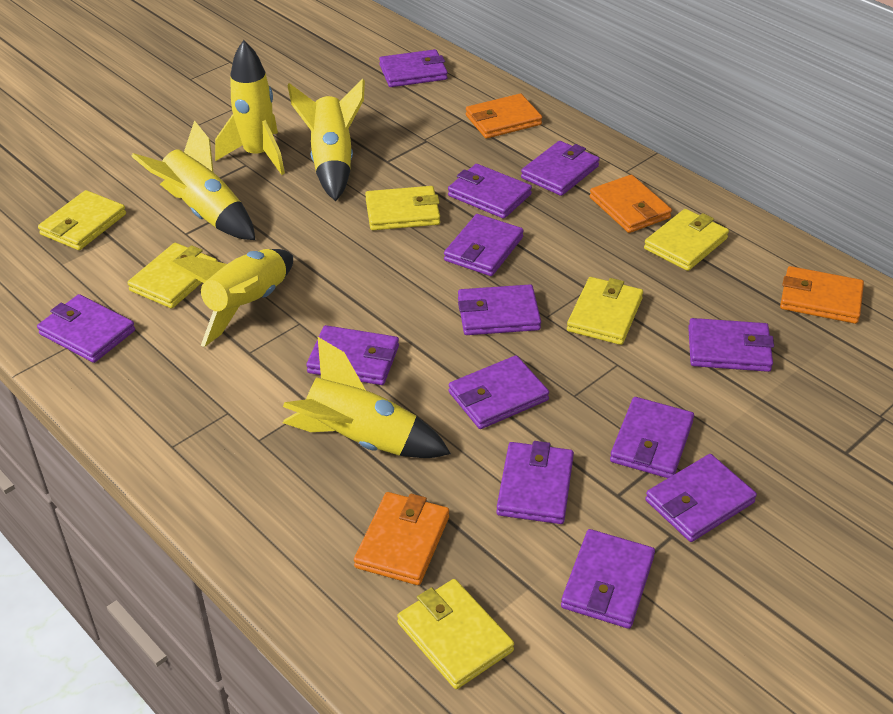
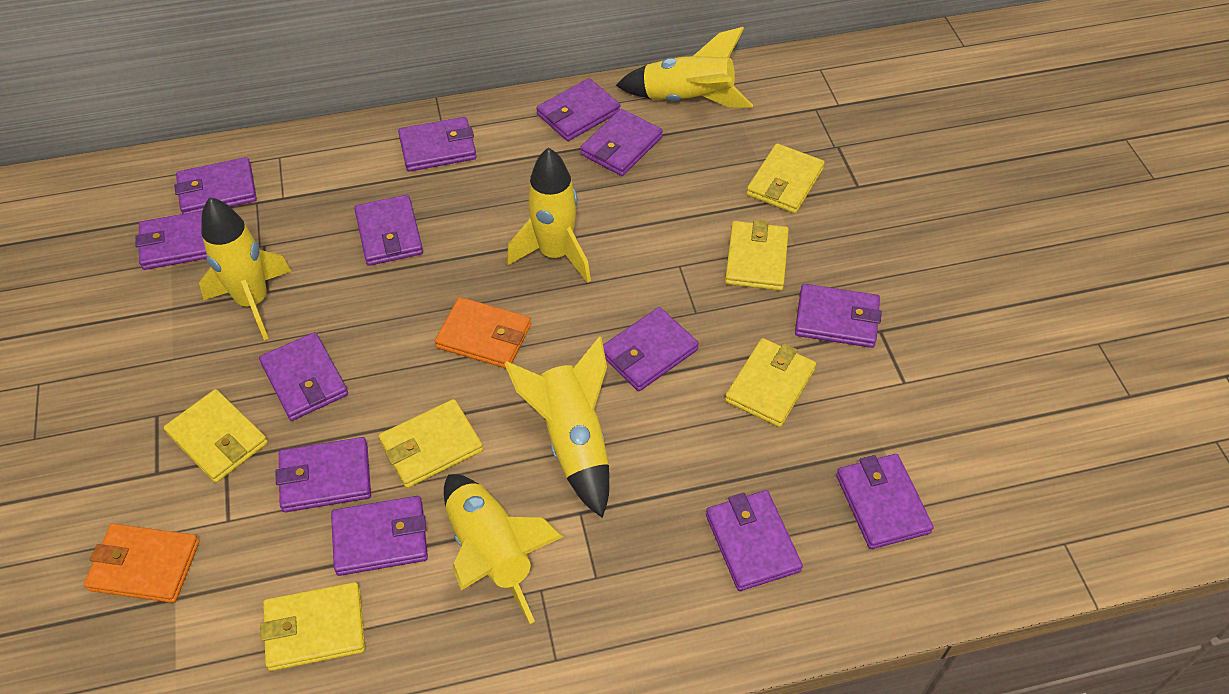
orange wallet: [354,492,449,585] [466,94,542,139] [590,175,672,233] [780,266,864,324] = 4 -> [84,524,199,603] [435,297,531,369] = 2

